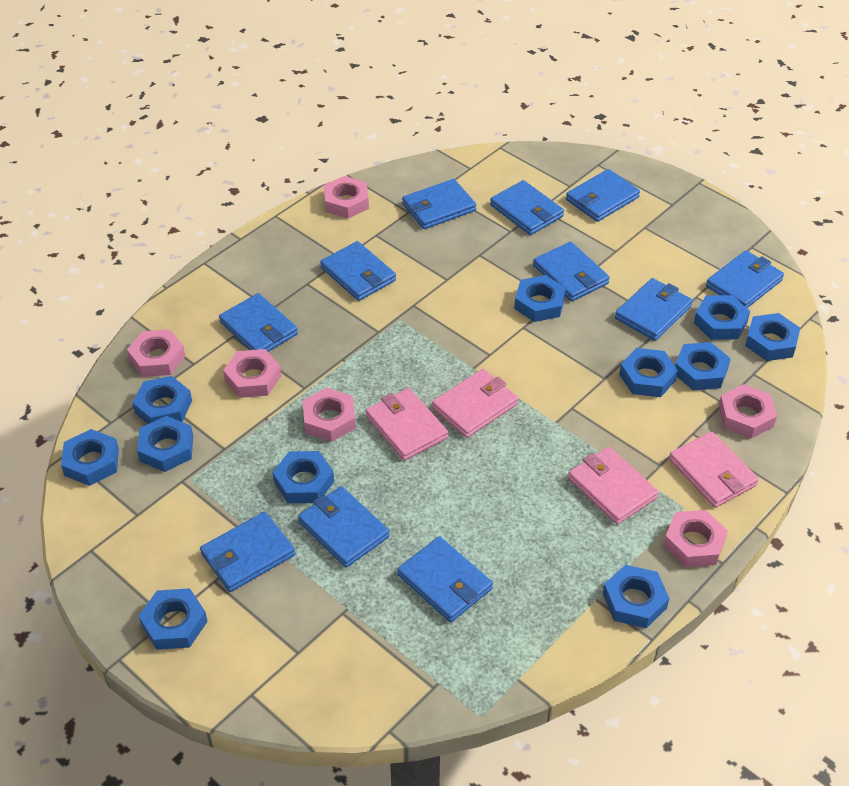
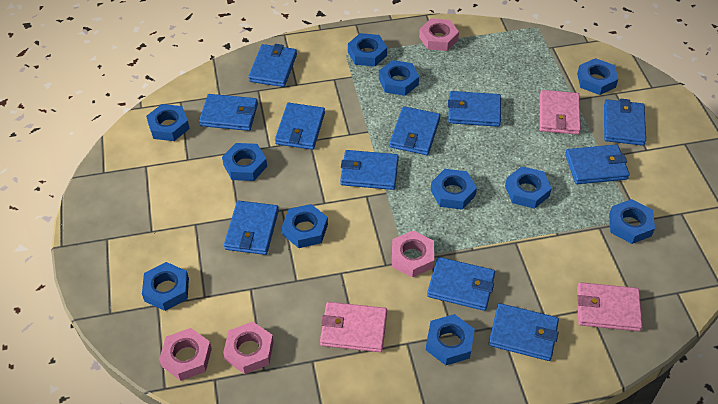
pink nut: [127,329,185,377] [223,349,281,398] [303,387,356,442] [324,176,369,219] [663,510,728,567] [719,384,777,439] = 6 -> [159,328,212,381] [223,322,274,374] [392,230,434,277] [419,18,459,51] = 4
pink wallet: [366,388,448,460] [432,369,518,438] [568,447,659,525] [669,432,759,508] = 4 -> [320,302,387,352] [540,90,581,135] [577,282,643,331] = 3

